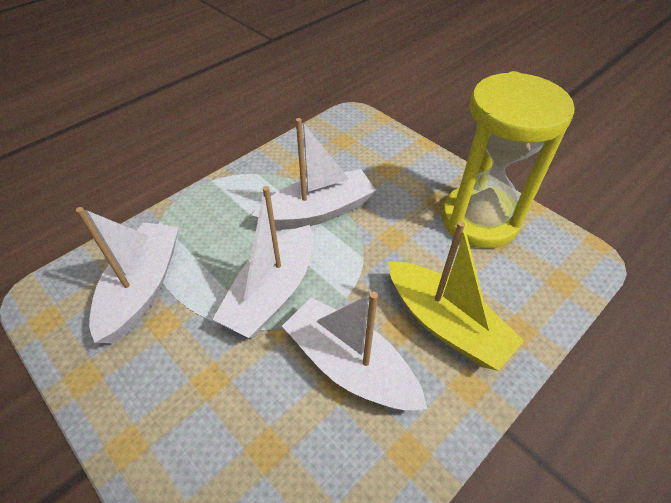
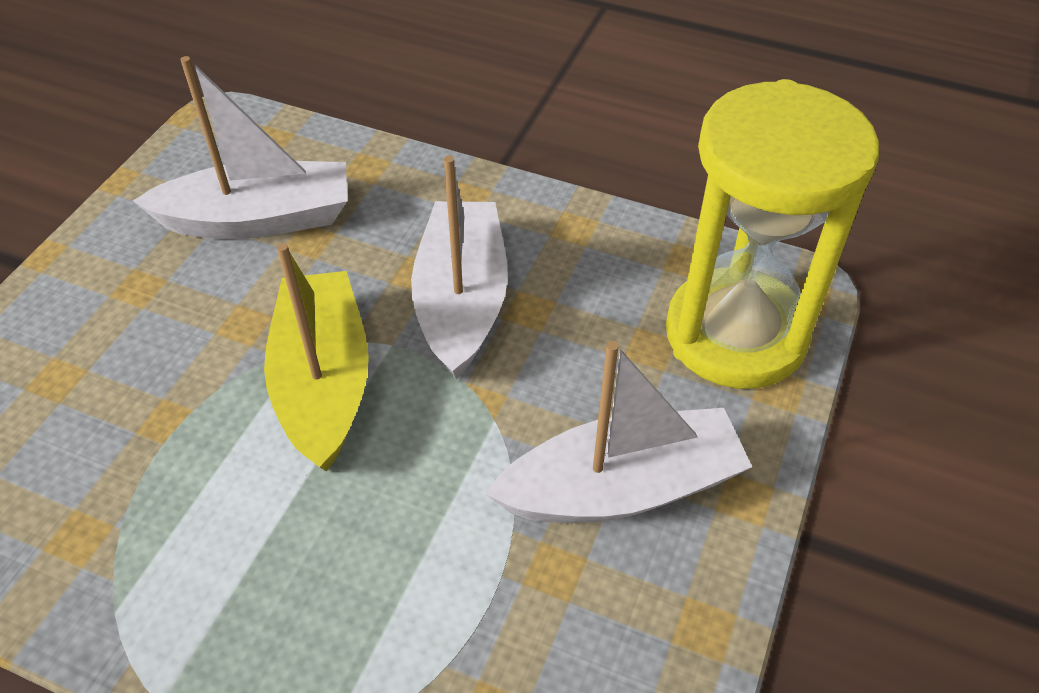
white boat: [76,207,179,343] [212,186,313,338] [252,118,376,230] [282,292,427,410] = 4 -> [133,56,347,239] [411,155,508,380] [485,341,752,523] = 3

